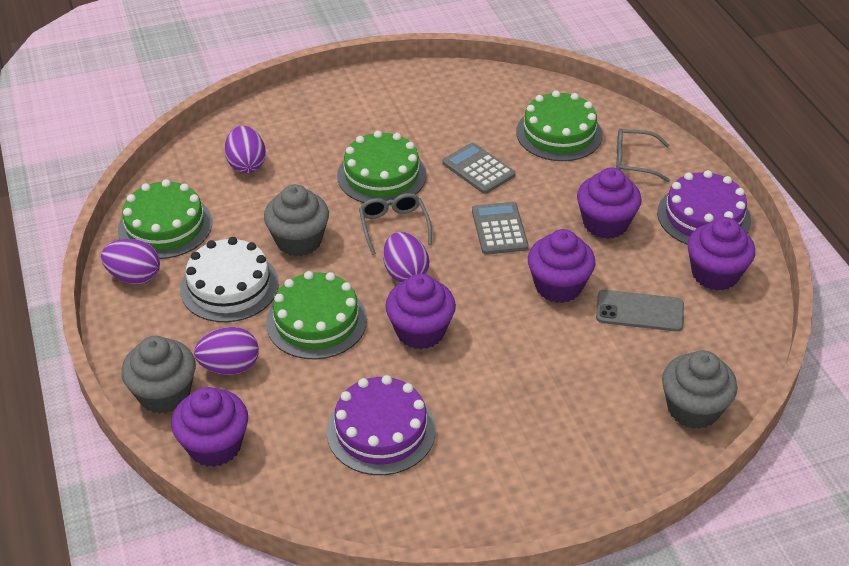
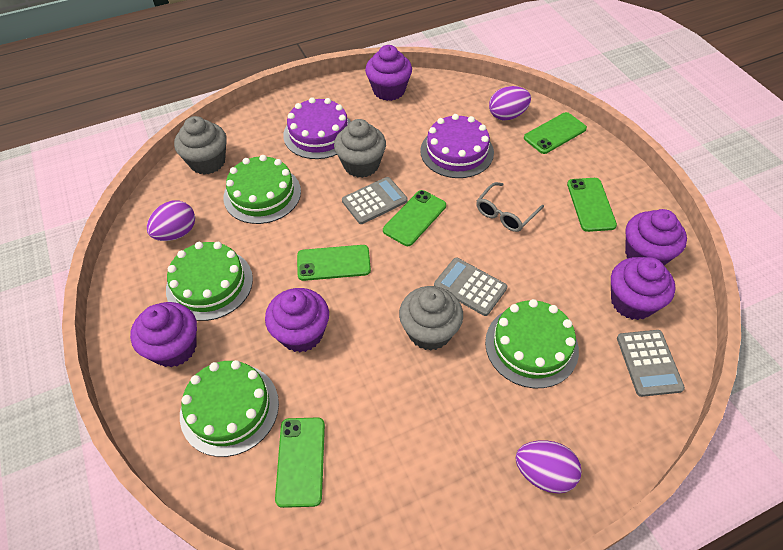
green phone: none = 0 -> [275,417,325,508] [297,245,371,281] [383,190,446,246] [524,112,587,154] [567,178,617,232] = 5
grey calculator: [442,143,515,194] [472,202,528,255] = 2 -> [342,177,408,224] [434,258,507,316] [617,330,685,397] = 3
grey glasses: [359,193,432,255] [616,128,670,182] = 2 -> [476,182,544,232] = 1
grey phone: [596,290,684,331] = 1 -> none = 0
purple egg: [101,239,160,284] [194,327,259,375] [224,126,266,173] [383,232,429,283] = 4 -> [147,200,195,241] [489,86,531,120] [515,440,582,494] = 3
white cake: [180,237,279,322] = 1 -> none = 0

